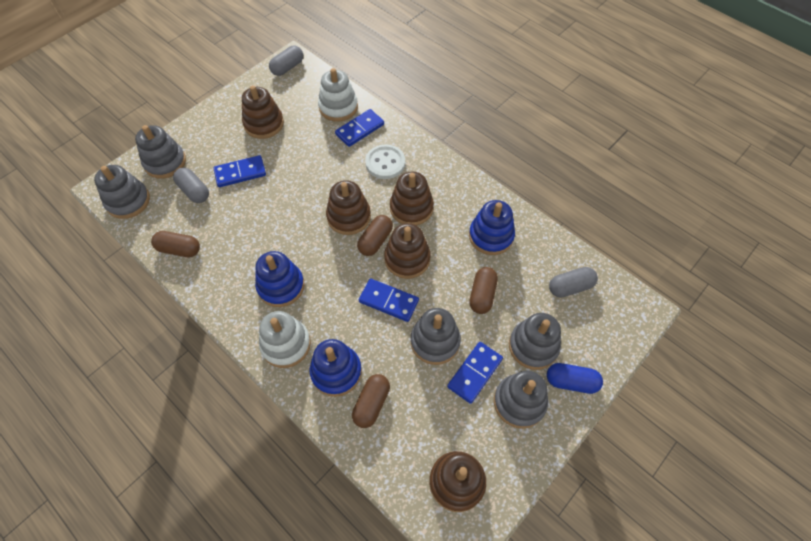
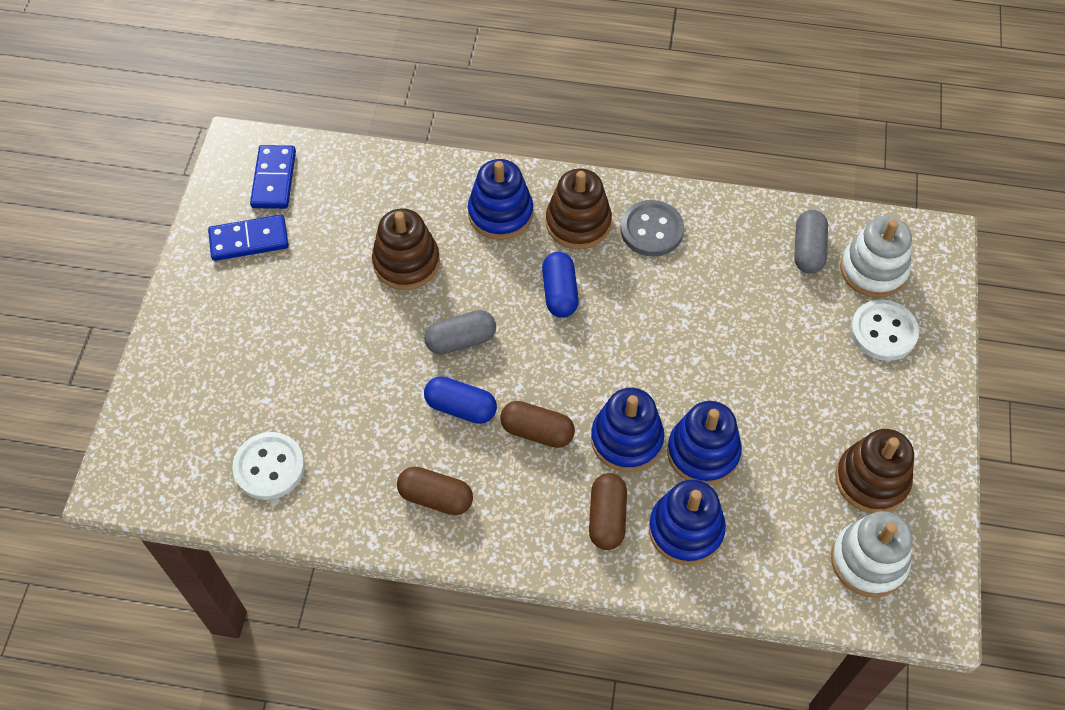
blue capsule: [547,363,603,394] = 1 -> [424,376,497,424] [542,252,579,318] = 2
blue domino: [213,155,266,187] [335,109,384,147] [359,279,419,322] [447,342,503,404] = 4 -> [208,214,288,261] [250,145,296,209] = 2
blue stacking toy: [255,251,305,307] [310,339,362,397] [469,200,515,255] = 3 -> [468,159,533,240] [591,388,664,472] [649,479,726,565] [667,401,742,485] = 4
brown capsule: [151,231,200,257] [352,374,390,428] [357,215,393,256] [469,267,498,314] = 4 -> [397,467,473,515] [500,401,575,448] [589,473,627,550] = 3
brown stacking toy: [242,85,284,139] [326,180,371,235] [384,223,431,279] [390,172,434,226] [429,451,486,512] = 5 -> [372,208,440,290] [546,168,612,250] [835,429,914,513] = 3
grey button: none = 0 -> [620,200,684,257] = 1
grey capsule: [173,168,209,203] [269,46,303,76] [549,267,598,297] = 3 -> [424,310,496,355] [794,210,828,274] = 2
grey stacking toy: [94,165,150,219] [135,125,186,179] [410,308,461,365] [494,371,548,429] [509,313,561,370] = 5 -> none = 0
white button: [365,144,405,179] = 1 -> [232,432,305,500] [850,299,919,361] = 2

